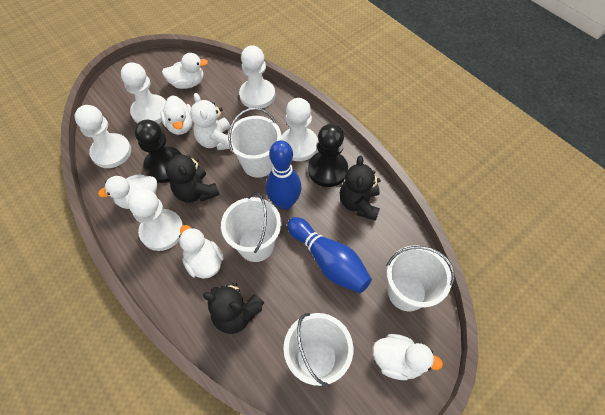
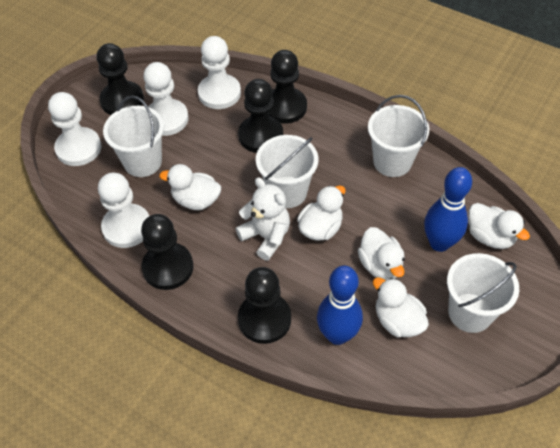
black pawn: [134,120,182,183] [308,124,348,187] = 2 -> [97,43,144,115] [141,214,193,290] [238,79,283,153] [238,267,291,344] [268,50,307,124] = 5
black teddy bear: [165,150,220,203] [203,282,264,334] [340,156,381,221] = 3 -> none = 0
white pawn: [74,105,131,168] [121,62,166,124] [128,189,183,251] [239,45,275,109] [281,98,318,161] = 5 -> [48,92,102,166] [98,173,149,248] [143,62,189,136] [198,36,241,109] = 4

